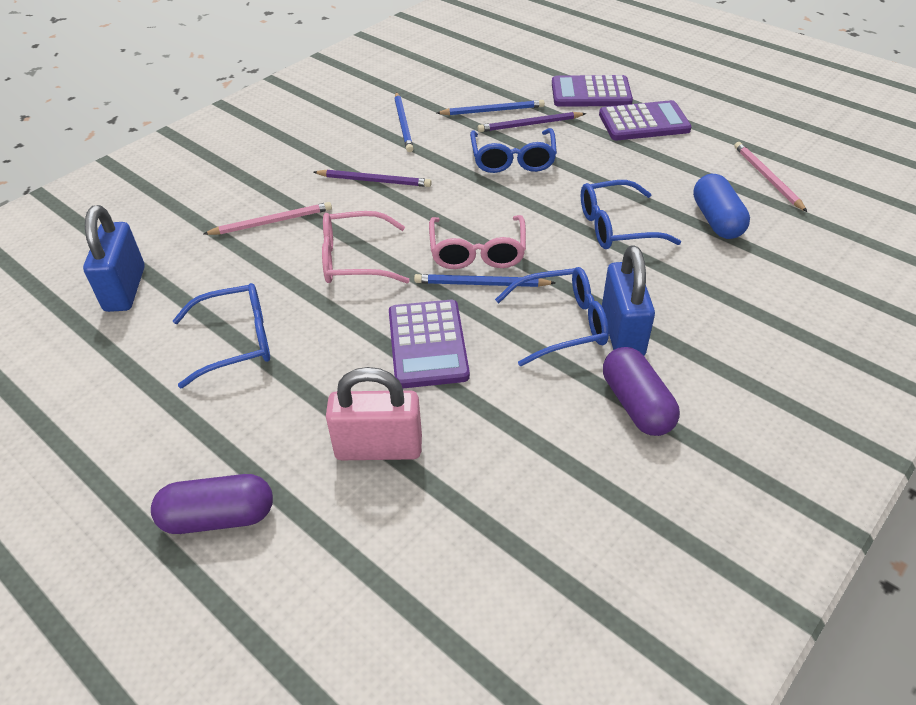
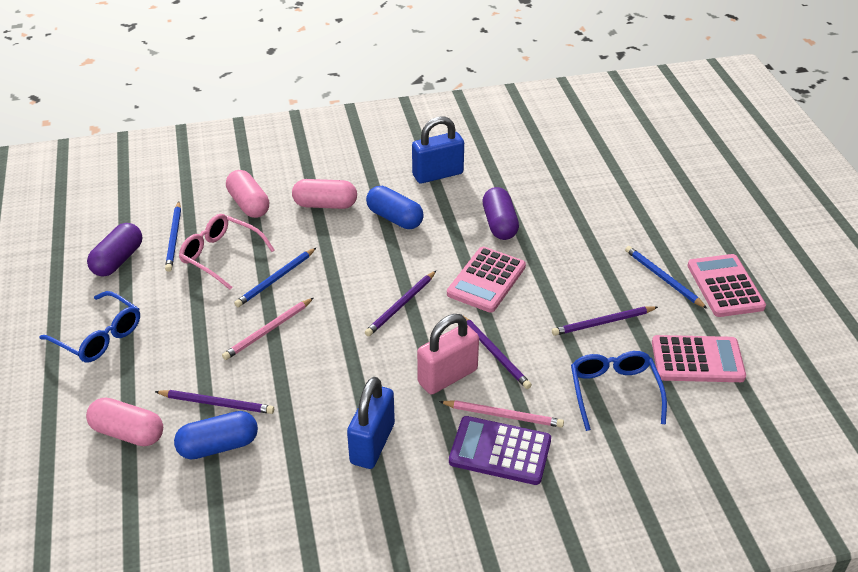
blue capsule: [693,174,750,239] = 1 -> [174,411,258,459] [366,186,424,229] = 2
blue glasses: [173,283,270,388] [470,128,557,173] [495,267,609,366] [581,180,681,249] = 4 -> [39,291,140,362] [571,351,667,431] = 2
pink calculator: none = 0 -> [447,247,526,313] [652,335,746,382] [687,254,766,317] = 3
pink capsule: none = 0 -> [86,398,163,446] [226,170,269,218] [292,179,357,209] = 3
pink glasses: [322,211,410,283] [429,215,526,269] = 2 -> [179,214,275,290] = 1
purple calculator: [389,300,470,388] [552,75,633,107] [599,100,692,140] = 3 -> [449,416,551,485] = 1
purple pencil: [314,169,432,187] [478,112,586,132] = 2 -> [155,390,274,414] [365,271,436,336] [462,315,532,389] [552,306,658,336] = 4

